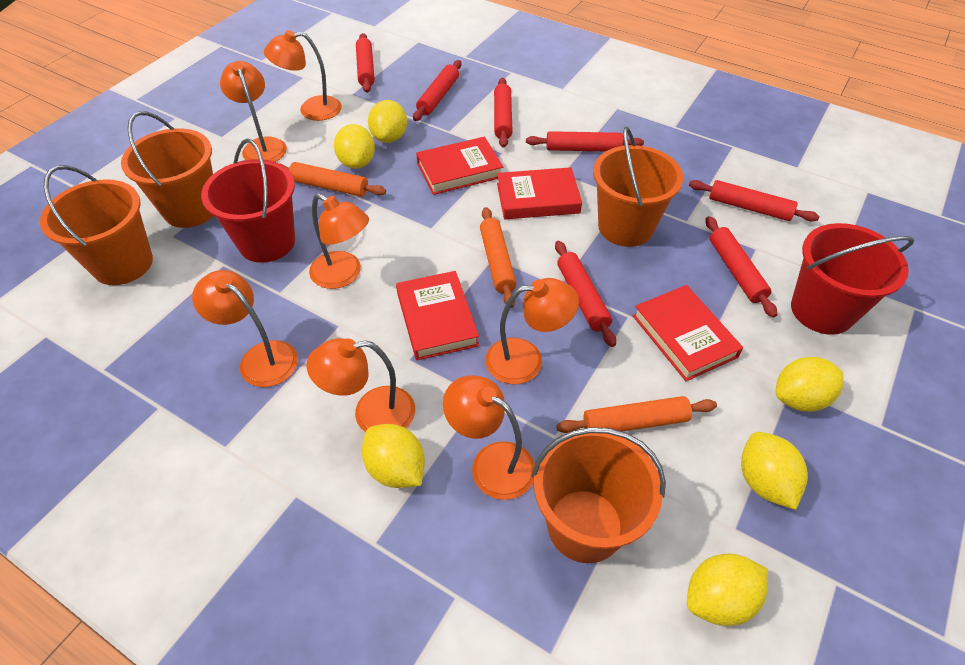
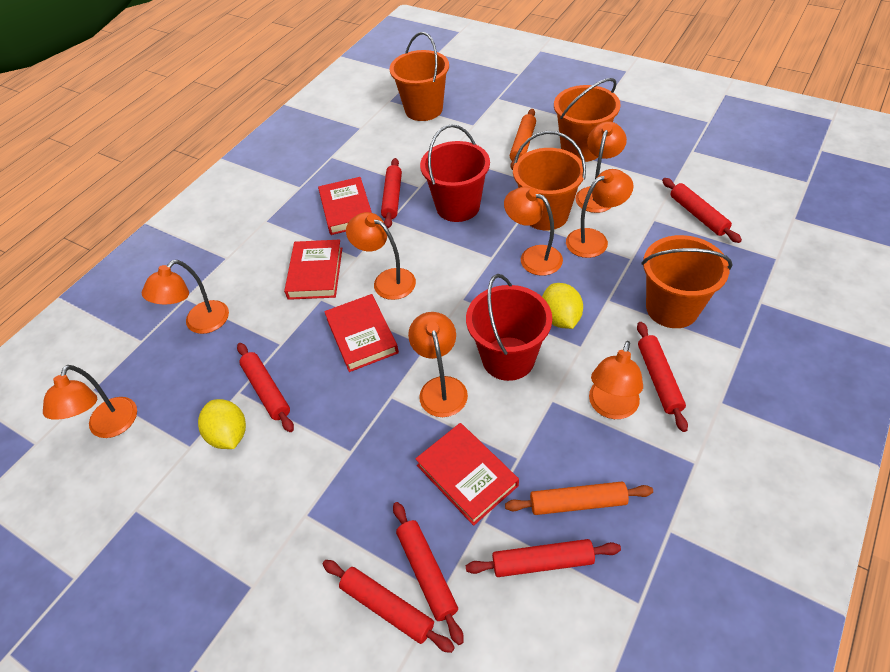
orange lamp: [192,270,298,387] [220,61,287,162] [264,30,342,121] [306,338,415,432] [309,193,369,289] [443,375,535,500] [485,278,579,384] = 7 -> [43,365,137,438] [142,260,229,334] [346,212,416,300] [408,312,468,417] [504,186,563,276] [566,169,633,258] [575,121,627,213] [589,341,643,419] = 8
orange rolling pin: [279,162,386,197] [480,207,517,308] [556,396,717,433] = 3 -> [505,482,653,515] [510,109,536,170] = 2
yellow lemon: [334,124,375,169] [362,424,425,488] [368,100,407,143] [687,554,768,626] [741,432,808,510] [776,357,843,412] = 6 -> [198,399,246,449] [542,283,583,329] = 2

